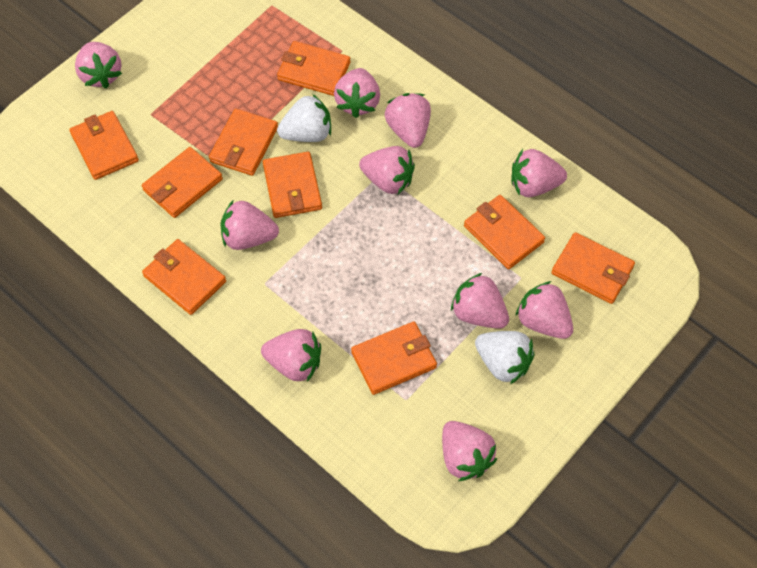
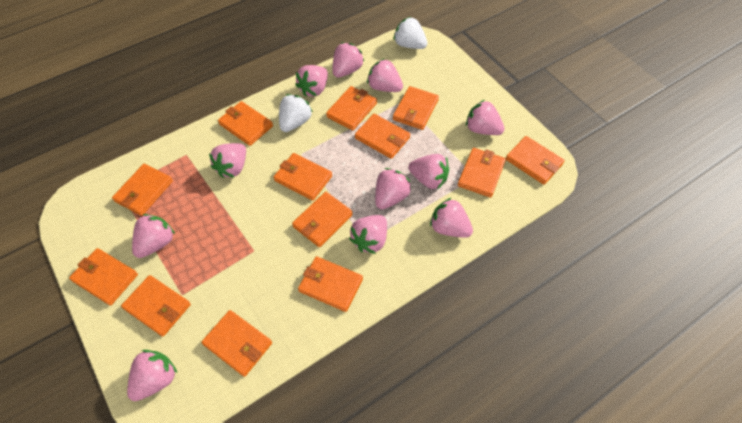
orange wallet: [69,111,139,180] [142,147,223,218] [142,239,226,315] [209,109,278,176] [263,152,322,218] [277,41,351,96] [351,322,437,395] [464,195,545,269] [551,232,635,304] = 9 -> [69,248,138,306] [112,163,173,216] [121,275,191,337] [202,310,272,377] [218,101,273,146] [273,153,332,201] [292,192,353,247] [298,256,363,312] [326,86,377,131] [355,114,410,159] [393,86,439,130] [458,148,506,198] [506,136,565,185] = 13
pink strawberry: [75,42,122,88] [220,201,279,250] [261,329,321,382] [334,68,380,118] [359,146,415,194] [385,93,431,148] [442,421,497,481] [451,273,509,329] [511,149,567,197] [516,281,573,339] = 10 -> [127,350,177,401] [132,214,175,258] [209,143,246,178] [295,65,328,97] [333,43,364,78] [349,215,387,254] [367,58,403,92] [375,168,411,209] [409,154,449,190] [430,198,473,238] [466,100,505,135] = 11

